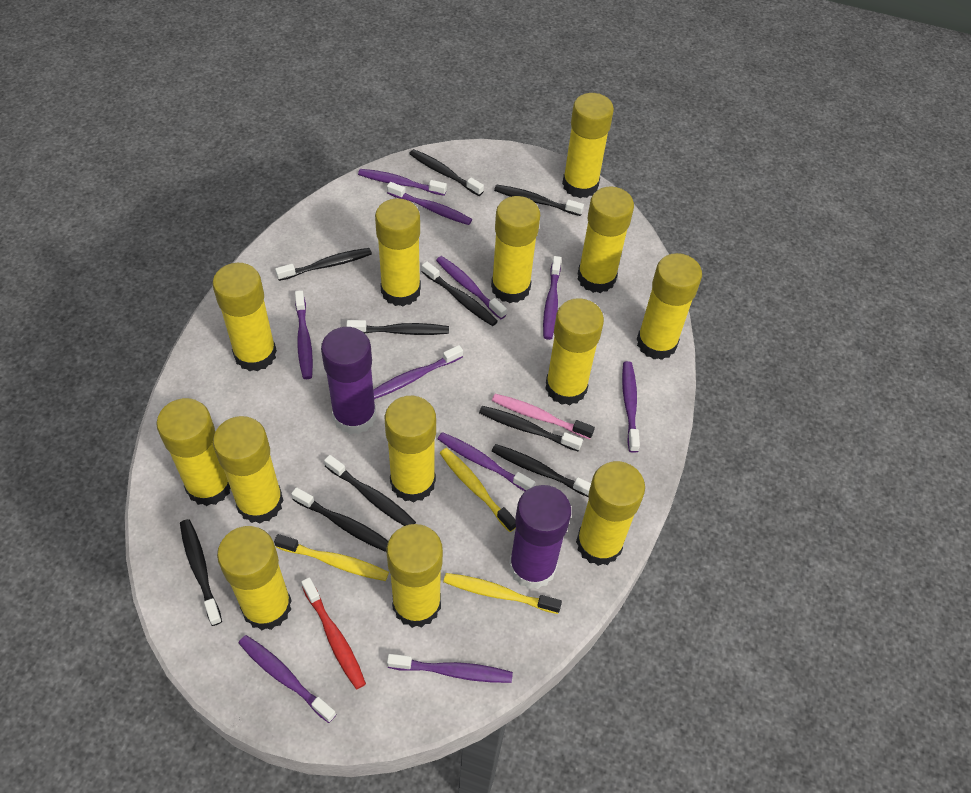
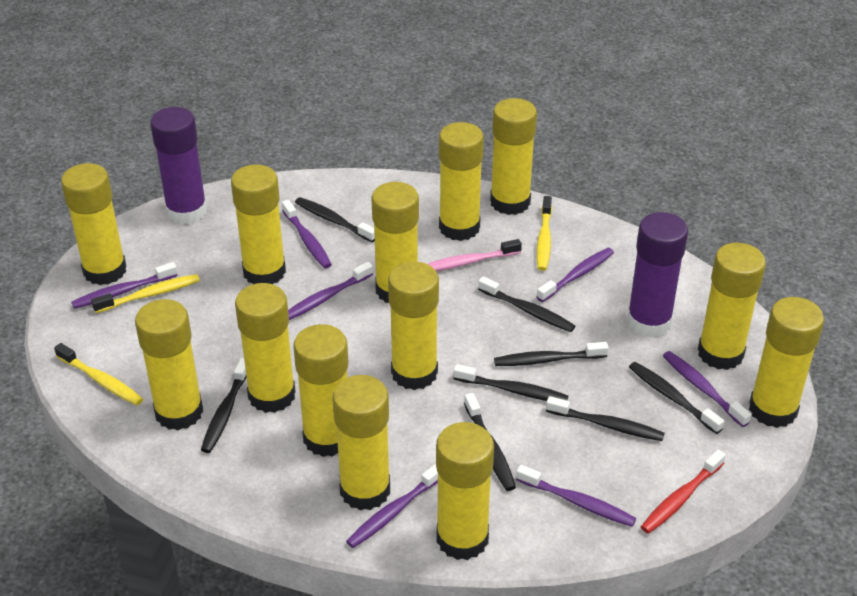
black toothbrush: [180,519,222,626] [275,248,372,281] [291,487,388,552] [324,455,416,526] [346,320,449,335] [409,149,484,196] [422,261,498,326] [479,406,583,451] [492,444,591,497] [494,185,584,216] = 10 -> [201,358,247,453] [295,197,375,242] [453,364,568,401] [464,393,516,491] [478,276,575,332] [494,342,609,366] [546,396,665,441] [629,362,724,434] = 8
purple toothbrush: [239,635,336,723] [295,290,313,379] [358,169,447,196] [373,345,463,399] [387,182,472,225] [387,654,513,683] [436,256,507,319] [438,432,535,491] [543,256,561,340] [622,361,640,453] = 10 -> [71,262,178,309] [282,200,332,268] [288,262,373,320] [346,464,438,548] [516,465,636,527] [537,248,614,302] [663,351,751,427] = 7

